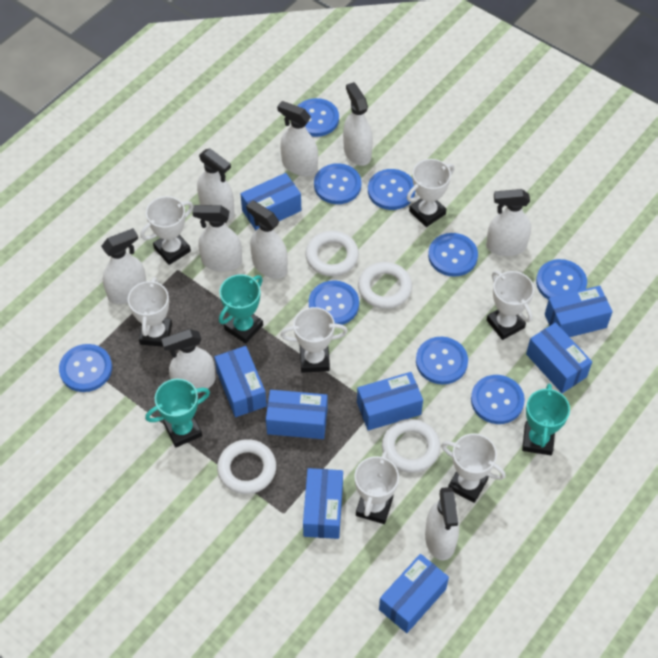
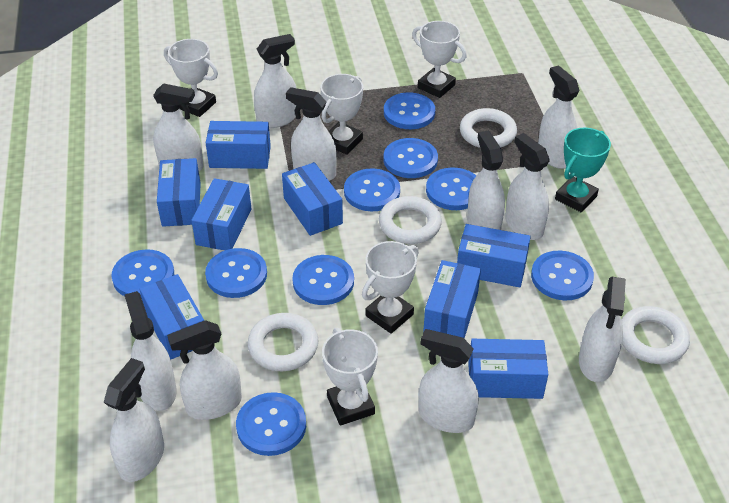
turquoise trophy: [145,379,210,448] [219,274,263,344] [522,383,570,455] = 3 -> [555,127,611,212] = 1
white spray bottle: [101,228,146,304] [161,329,216,394] [192,205,242,272] [197,148,235,221] [246,200,288,279] [277,101,318,176] [343,82,373,166] [425,487,459,560] [486,189,531,256] = 9 -> [104,358,164,482] [125,291,177,411] [153,83,204,171] [167,320,242,420] [254,34,296,128] [286,87,337,181] [419,329,479,433] [467,131,505,230] [505,133,550,240] [538,65,579,169] [579,276,626,382] = 11
white trophy: [128,277,172,347] [140,196,193,265] [281,307,348,373] [355,451,399,524] [407,159,454,227] [441,433,506,503] [487,271,534,340] = 7 -> [164,39,218,117] [320,74,363,155] [322,328,378,426] [362,241,419,334] [412,21,467,98] = 5

